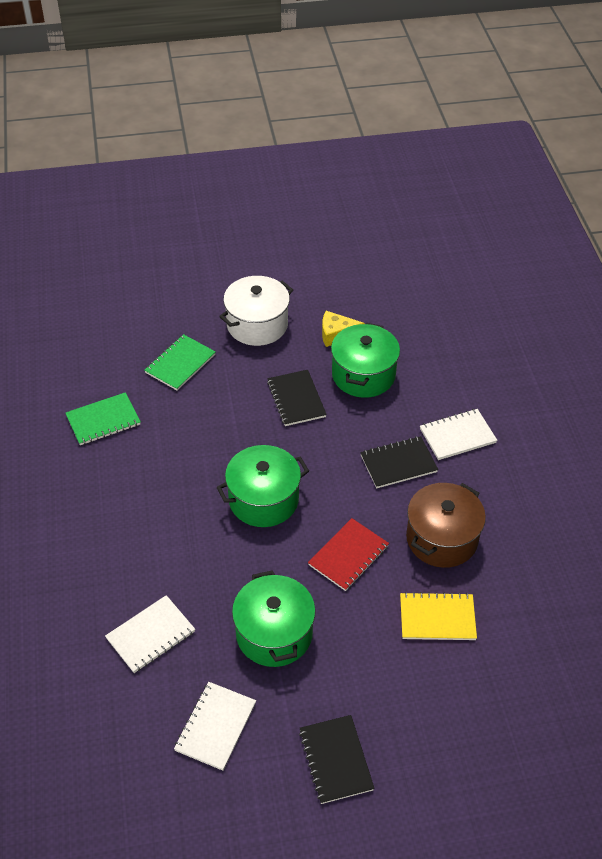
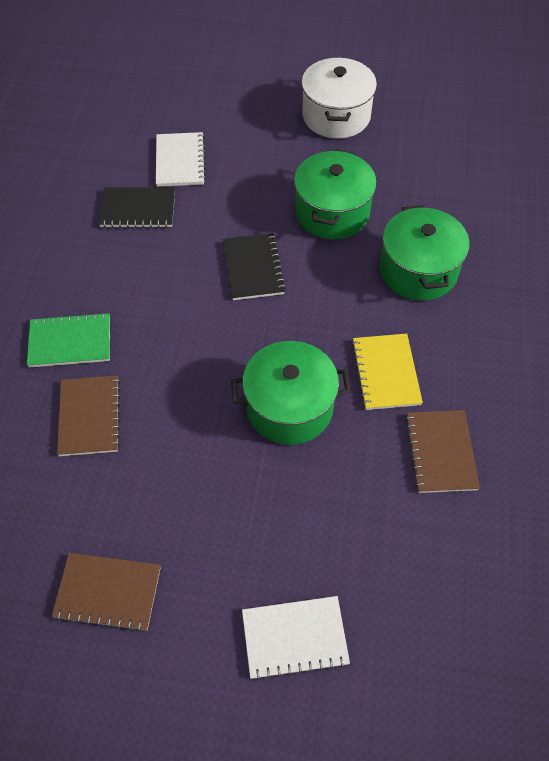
black notebook: [267,370,327,426] [299,715,375,804] [360,436,438,488] = 3 -> [99,187,175,228] [223,233,286,300] = 2
brown notebook: none = 0 -> [51,553,161,632] [57,375,120,456] [406,410,480,493] = 3
brown pot: [406,483,486,568] = 1 -> none = 0
green notebook: [65,392,141,445] [144,334,216,390] = 2 -> [27,312,110,367] = 1
red notebook: [308,518,389,591] = 1 -> none = 0
white notebook: [105,595,195,673] [174,682,256,771] [420,409,497,460] = 3 -> [156,132,206,187] [242,596,350,681] = 2
yellow cheese: [322,311,365,347] = 1 -> none = 0

